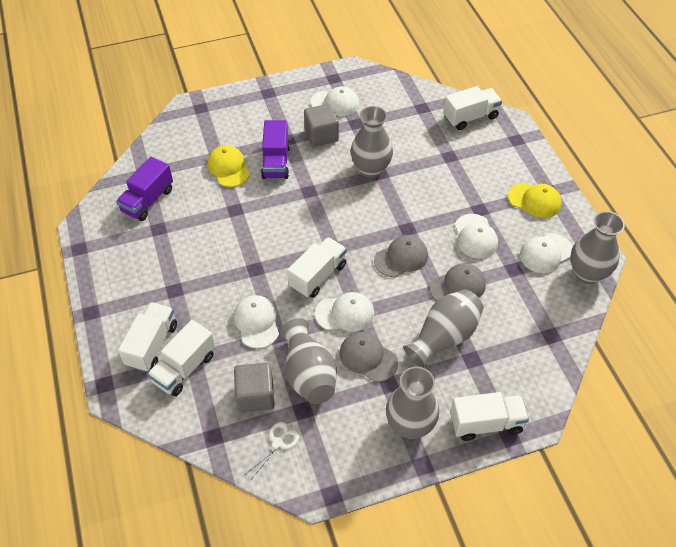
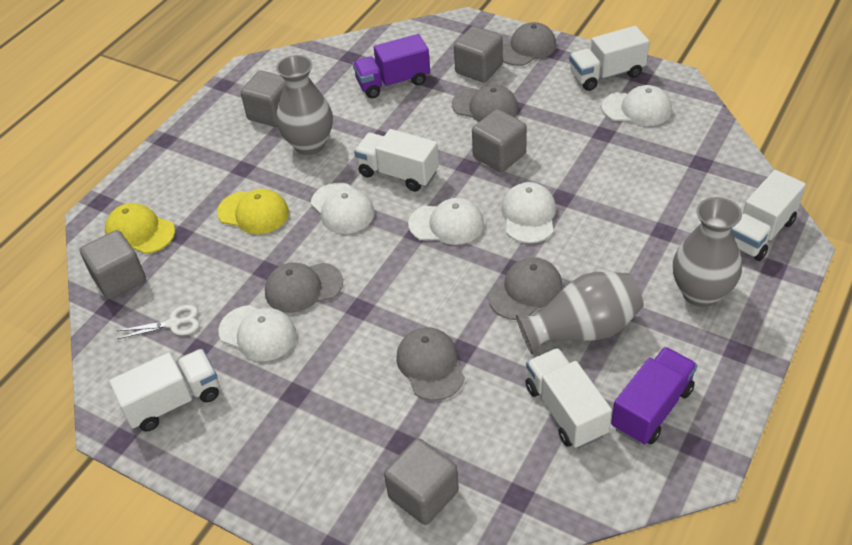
grey cap: [339,332,398,382] [374,235,428,277] [430,263,486,301] = 3 -> [265,262,343,313] [396,327,465,401] [452,85,518,122] [489,257,562,320] [503,22,557,66] = 5
grey cube: [234,363,275,412] [304,104,339,147] = 2 -> [80,230,146,299] [241,70,285,127] [384,438,459,525] [454,26,503,82] [472,109,527,172] = 5
grey vase: [280,318,337,404] [351,106,393,178] [386,367,439,439] [403,289,483,368] [570,211,625,284] = 5 -> [276,55,333,155] [516,272,644,354] [673,197,742,307] = 3

